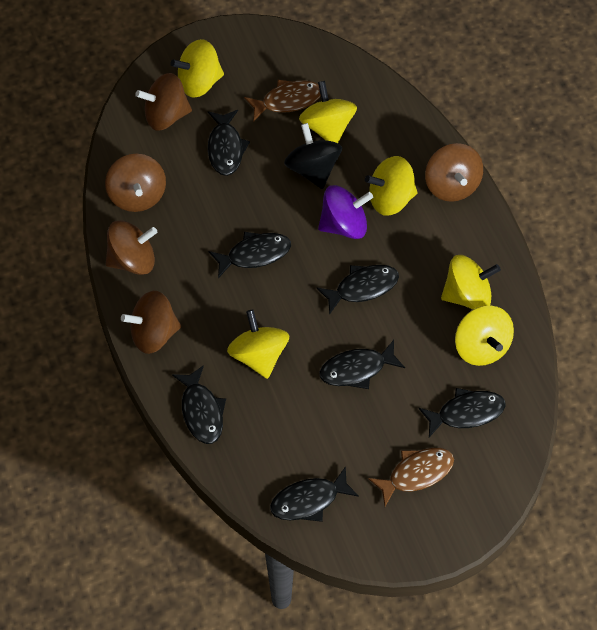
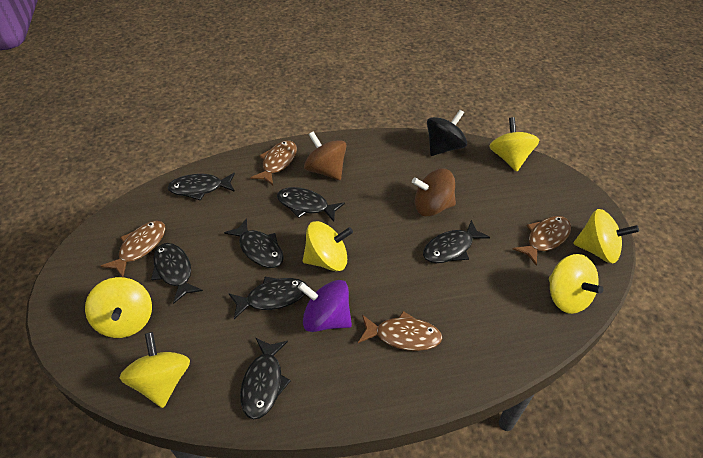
brown fish: [244,80,321,122] [368,448,454,506] = 2 -> [101,221,166,277] [250,141,297,185] [358,311,442,351] [513,216,571,266] = 4
brown spinning top: [105,154,166,212] [106,220,157,275] [121,291,181,354] [135,73,192,130] [425,143,483,202] = 5 -> [304,132,347,180] [412,168,456,217] = 2

